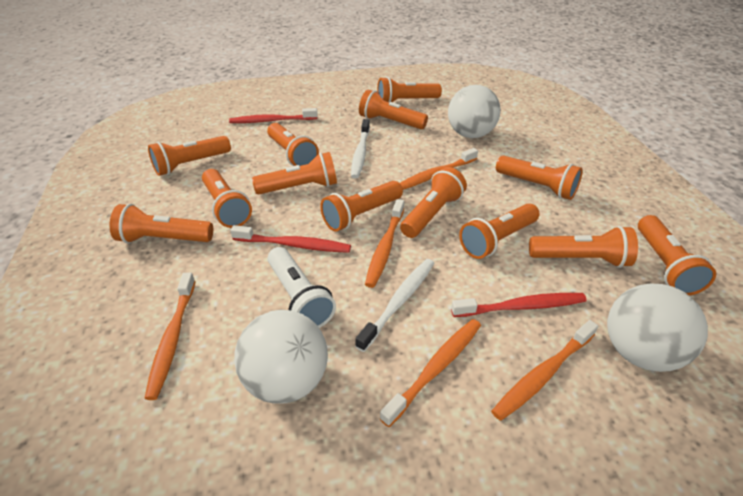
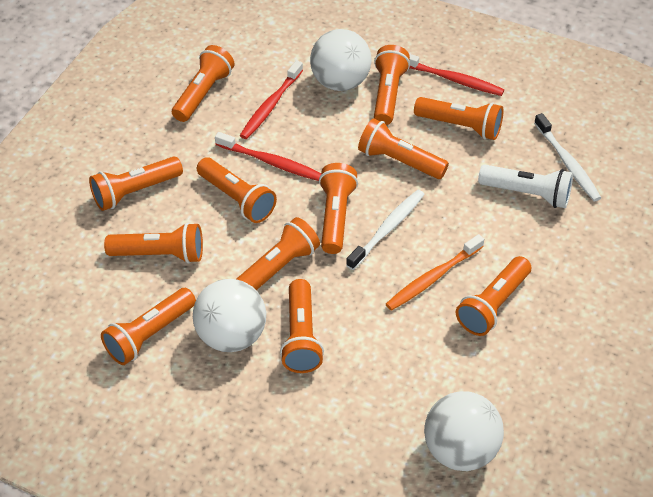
orange flashlight: [110,204,213,243] [148,136,231,176] [202,169,252,228] [252,152,337,194] [267,123,319,166] [320,181,403,232] [359,90,428,129] [377,77,442,102] [400,167,467,238] [459,203,540,259] [496,155,583,200] [529,226,638,268] [638,215,716,295] = 13 -> [89,157,183,211] [101,288,196,365] [104,222,203,264] [172,45,234,122] [197,157,277,223] [237,217,320,290] [280,279,324,373] [319,163,358,254] [358,118,449,179] [374,45,410,125] [414,97,503,140] [456,256,531,336] = 12
orange toothbrush: [144,273,196,400] [365,199,404,288] [380,319,481,427] [400,148,478,190] [491,320,598,421] = 5 -> [386,234,484,311] = 1

